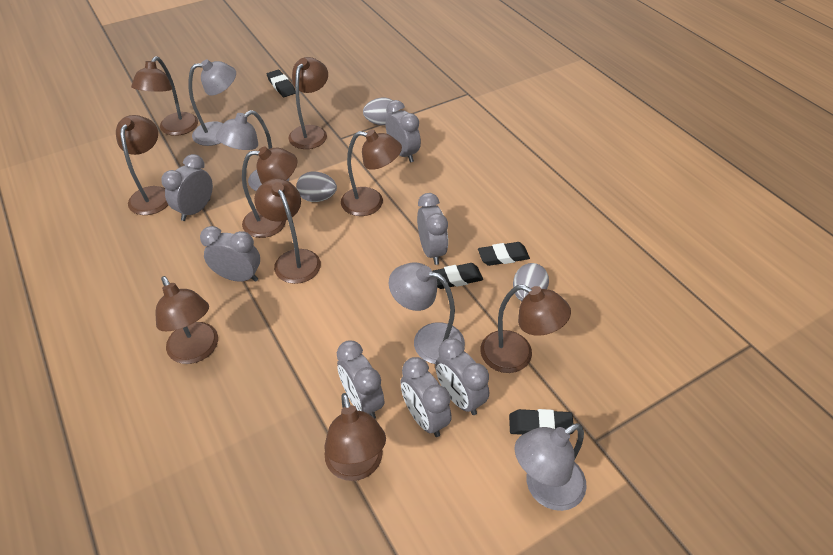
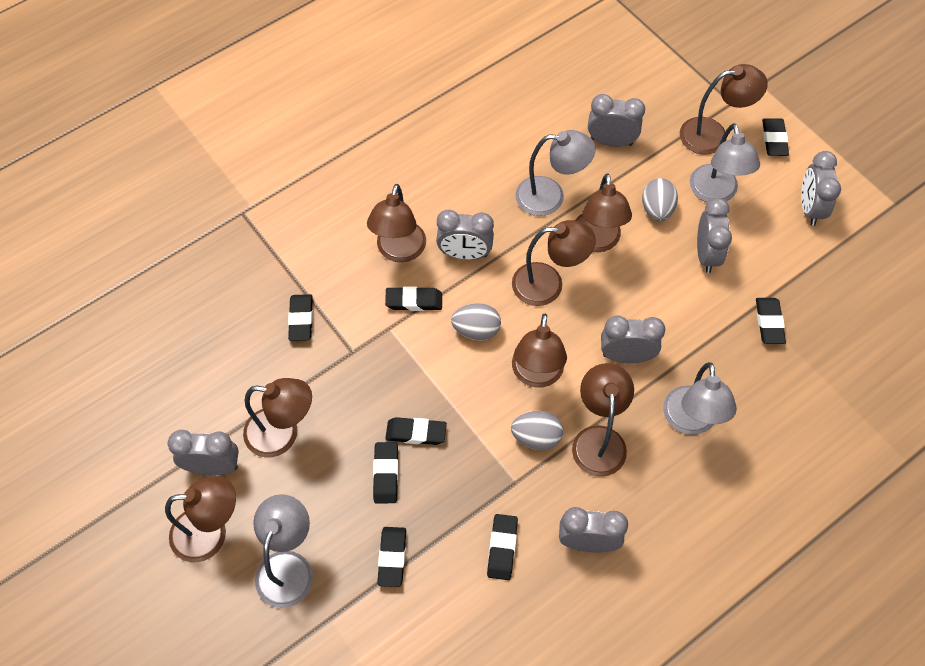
black eraser: [267,70,296,97] [433,263,483,289] [478,242,530,266] [509,409,574,435] = 4 -> [288,294,313,341] [373,442,398,503] [377,527,406,587] [385,286,442,311] [385,417,447,445] [487,514,518,580] [756,298,786,344] [762,118,789,156] = 8
brown lamp: [116,115,168,215] [131,56,198,136] [156,276,218,364] [242,147,297,238] [254,178,321,284] [289,57,328,149] [324,393,386,481] [341,130,402,216] [480,285,571,373] = 9 -> [165,476,236,562] [243,378,312,457] [367,184,426,262] [512,220,596,306] [512,314,567,388] [572,363,634,477] [575,173,632,252] [680,64,768,155] = 8

